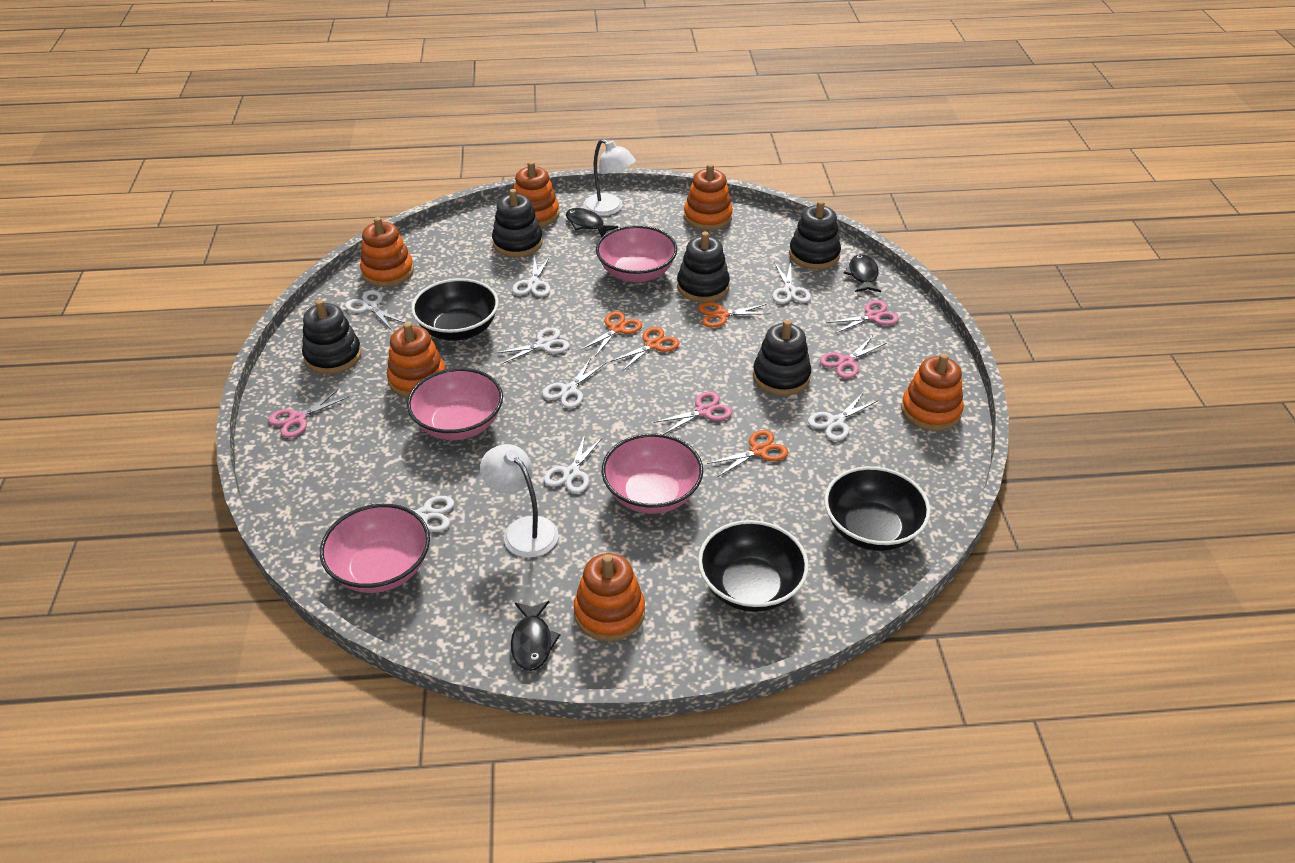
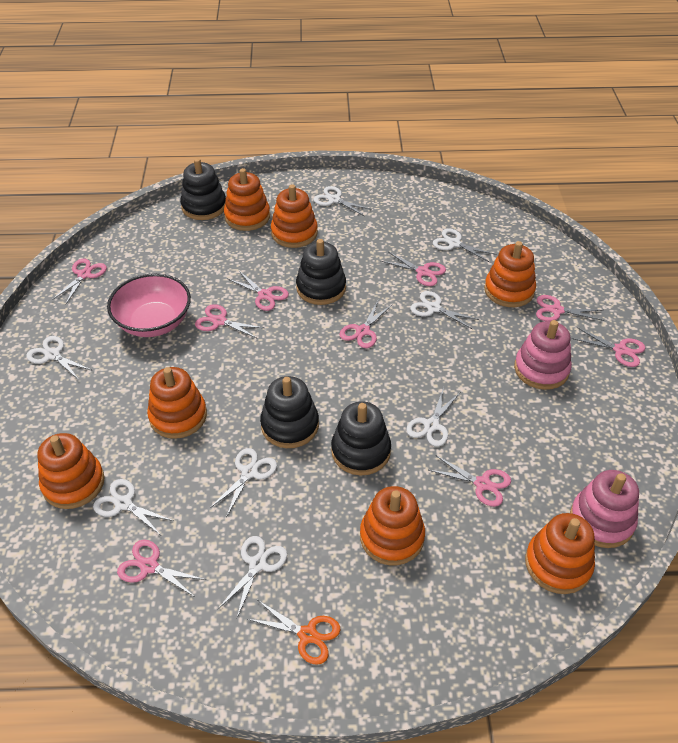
black bowl: [411,278,499,341] [698,520,809,612] [824,466,931,551] = 3 -> none = 0
black fish: [511,601,561,671] [566,208,618,237] [844,254,881,292] = 3 -> none = 0
black stacking toy: [302,299,362,374] [492,189,543,257] [677,232,730,302] [753,320,811,396] [789,200,841,269] = 5 -> [180,158,226,220] [260,376,319,448] [296,239,346,305] [331,402,391,475] = 4
orange scissors: [580,311,642,358] [610,327,680,371] [698,302,771,328] [707,430,788,477] = 4 -> [247,600,341,665] = 1
orange stacking toy: [360,217,414,287] [387,322,445,398] [514,161,559,227] [574,553,645,642] [684,164,733,230] [901,353,964,431] = 6 -> [38,433,105,509] [147,367,207,439] [224,168,270,231] [271,185,318,248] [360,486,425,565] [484,241,536,307] [525,513,595,594] = 7
pink bowl: [320,504,430,593] [407,368,503,440] [596,225,677,282] [601,433,703,514] = 4 -> [107,274,191,337] = 1
pink scissors: [268,389,349,438] [653,391,732,434] [820,337,887,379] [827,300,899,334] = 4 -> [52,258,107,304] [117,540,206,597] [195,304,264,339] [228,271,289,311] [340,301,392,348] [381,252,446,286] [429,455,511,507] [536,295,605,321] [571,327,645,367] = 9
pink stacking toy: none = 0 -> [514,320,572,390] [570,470,639,548] = 2
white lamp: [480,444,558,558] [583,139,636,216] = 2 -> none = 0

